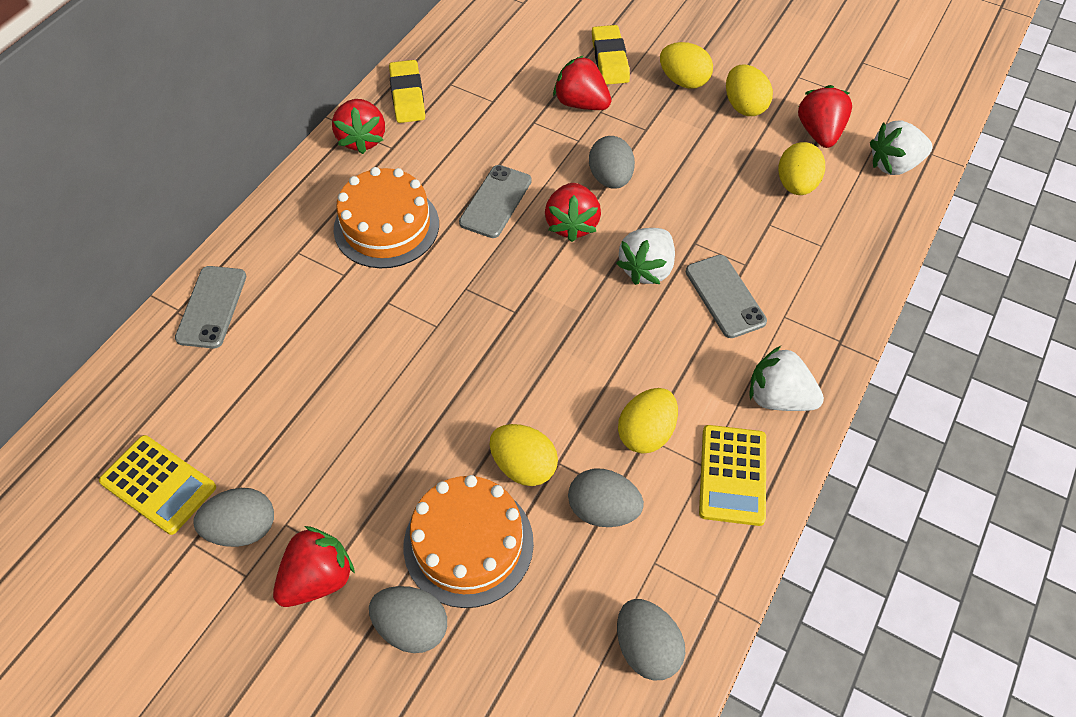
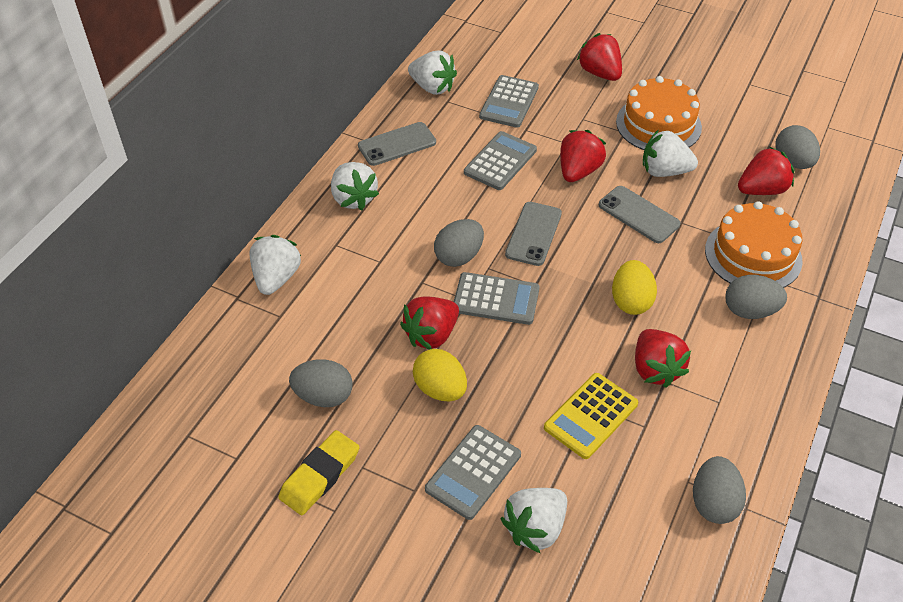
grey calculator: none = 0 -> [425,425,521,520] [454,272,540,325] [464,131,537,190] [479,75,539,128] = 4
white strawberry: [616,228,675,285] [750,346,824,411] [870,121,932,175] = 3 -> [250,235,301,295] [331,162,379,210] [408,50,457,95] [500,488,567,553] [643,130,698,177] = 5
yellow calculator: [99,435,216,535] [699,425,766,526] = 2 -> [544,373,638,459] = 1
yellow egg: [490,424,558,486] [618,388,678,454] [660,42,713,89] [726,65,773,116] [778,142,825,195] = 5 -> [413,349,467,401] [612,260,657,315] = 2
yellow eraser: [389,60,425,123] [592,25,630,85] = 2 -> [278,430,359,515] = 1

